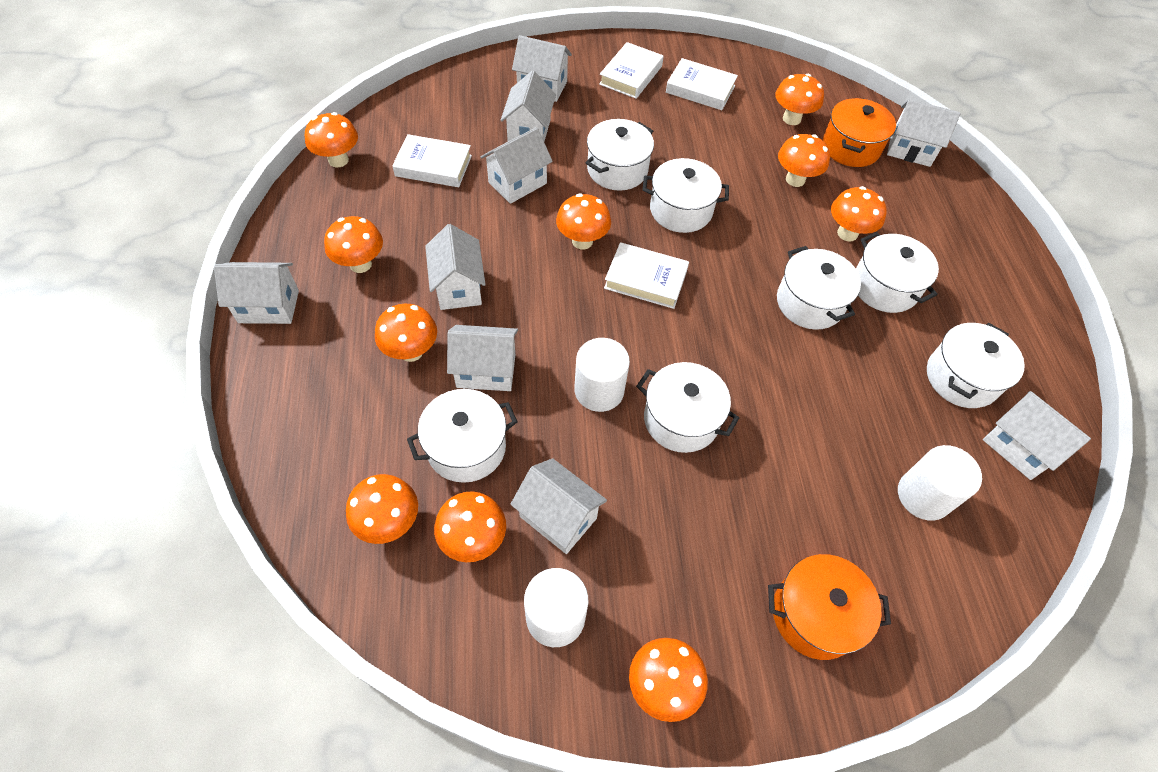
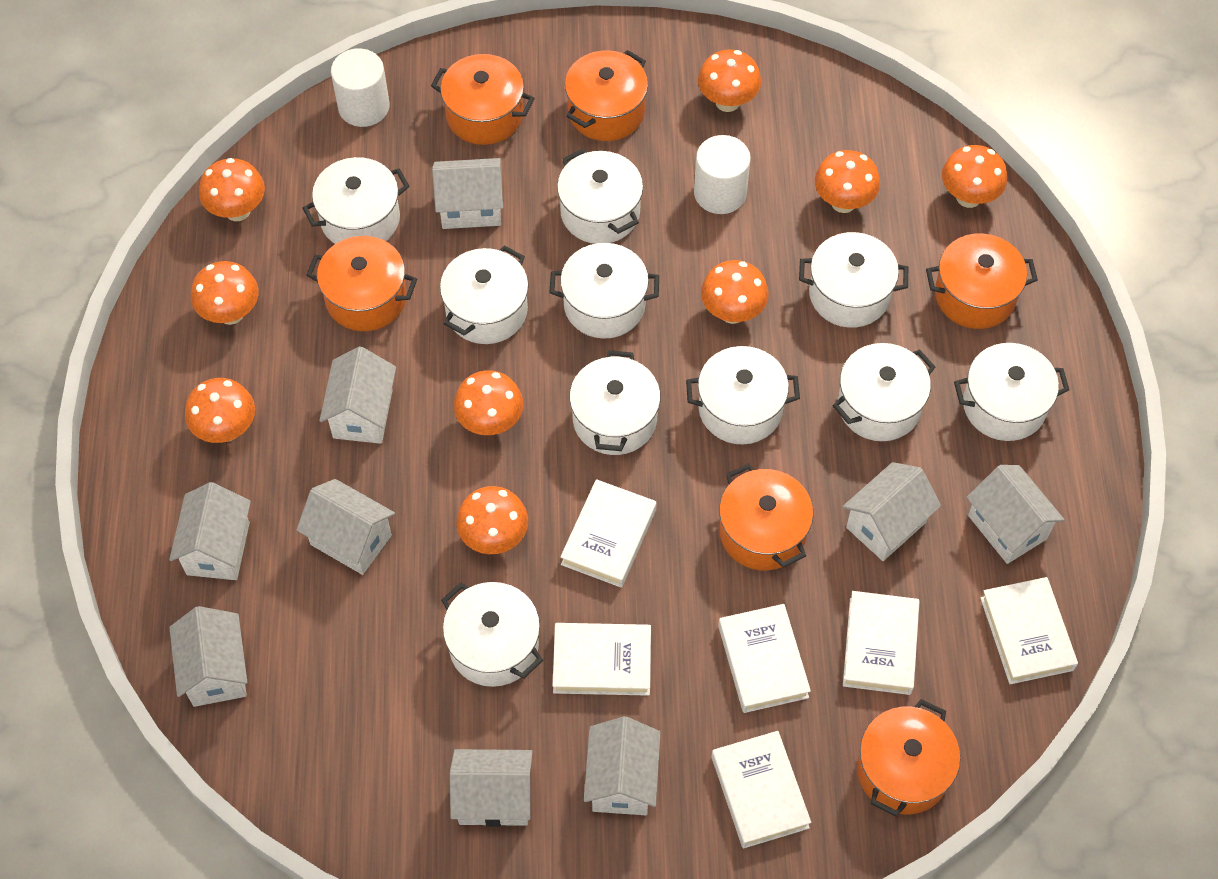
orange mushroom: [305,112,358,167] [324,216,383,273] [346,474,418,544] [375,304,437,362] [434,492,506,562] [556,193,611,249] [629,638,708,722] [775,74,824,125] [778,134,830,187] [831,186,887,241] = 10 -> [185,378,255,443] [191,261,259,325] [199,158,265,221] [454,370,523,435] [456,486,528,554] [698,50,761,112] [701,260,769,324] [815,150,880,213] [942,145,1007,208] = 9
orange pot: [768,554,891,660] [823,98,896,167] = 2 -> [307,236,417,331] [431,54,535,145] [565,50,648,141] [719,463,813,570] [857,699,960,817] [926,234,1038,329] = 6
white book: [392,134,472,187] [599,42,664,99] [604,242,689,309] [666,58,738,110] = 4 -> [553,623,651,696] [560,479,657,587] [711,731,811,848] [718,604,811,713] [843,591,920,695] [980,577,1078,684] = 6
white cylinder: [524,568,588,647] [574,338,630,412] [898,445,982,521] = 3 -> [331,48,390,127] [694,135,751,214] = 2
white pot: [407,389,518,483] [586,119,654,191] [636,362,739,453] [643,158,729,233] [777,246,861,330] [856,232,939,313] [927,323,1025,408] = 7 -> [302,157,410,244] [440,245,529,344] [441,582,543,687] [549,243,659,339] [557,148,643,244] [569,350,661,455] [686,346,800,444] [799,232,908,328] [832,343,936,441] [954,343,1069,441] = 10

